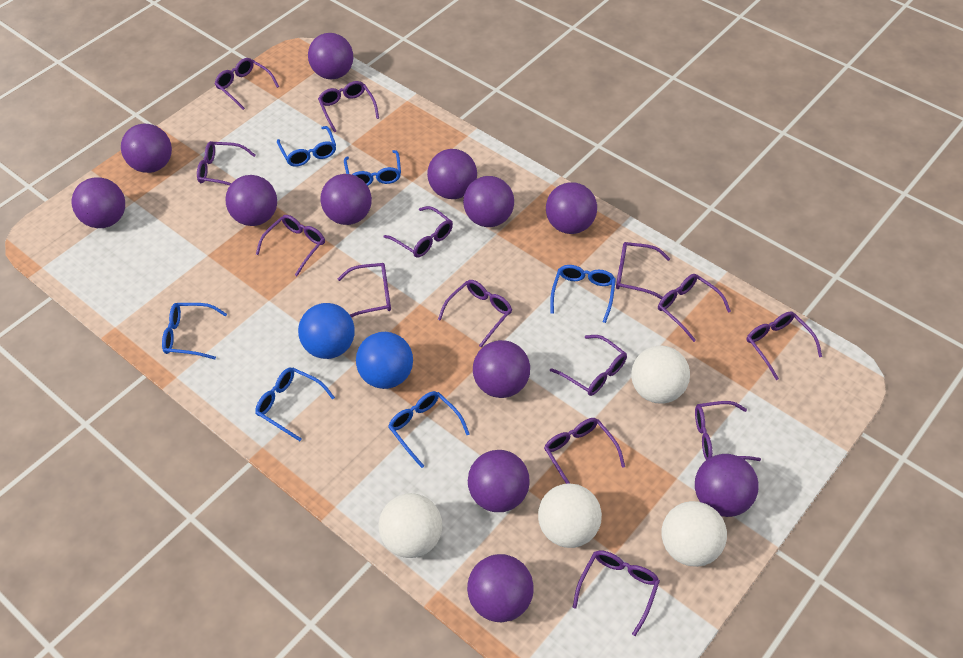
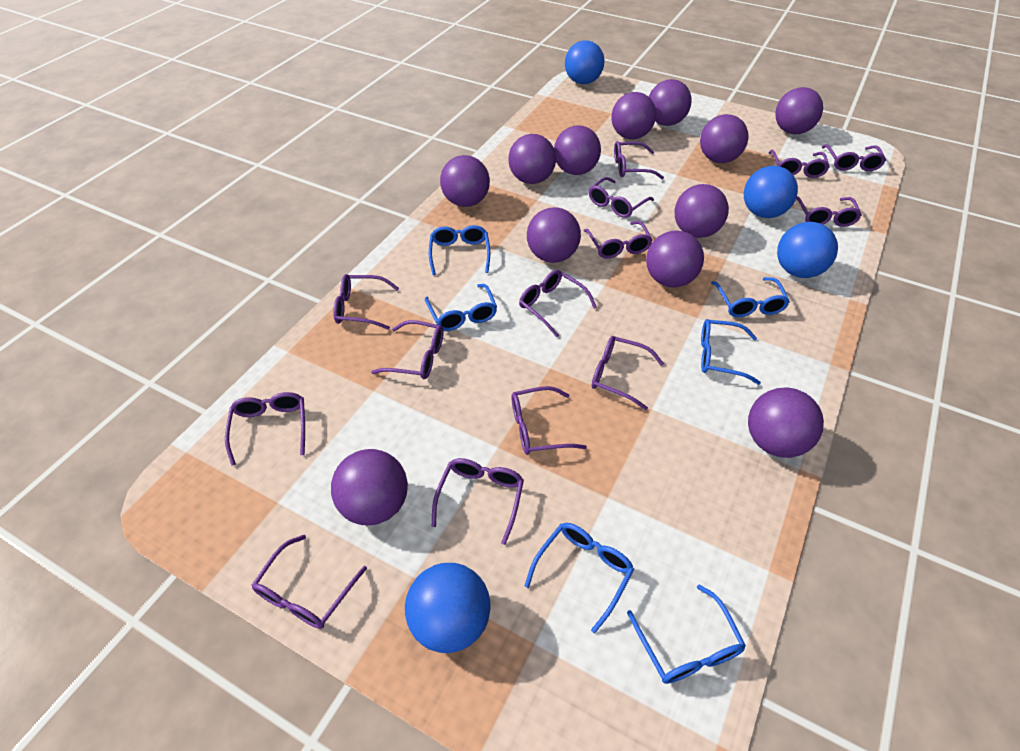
blue ball: [298,303,355,359] [356,332,413,389] = 2 -> [405,563,491,653] [565,40,605,84] [744,166,798,218] [777,222,838,278] = 4
white ball: [378,493,442,558] [538,483,602,548] [631,346,690,404] [661,501,727,567] = 4 -> none = 0

